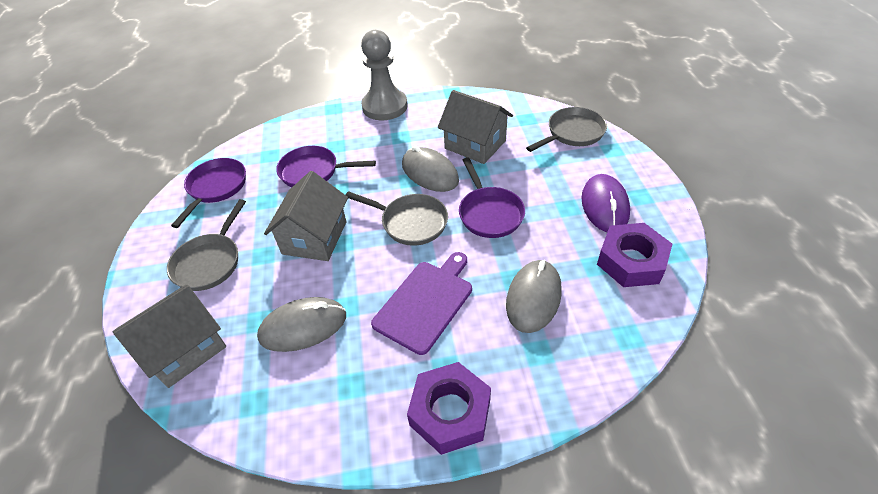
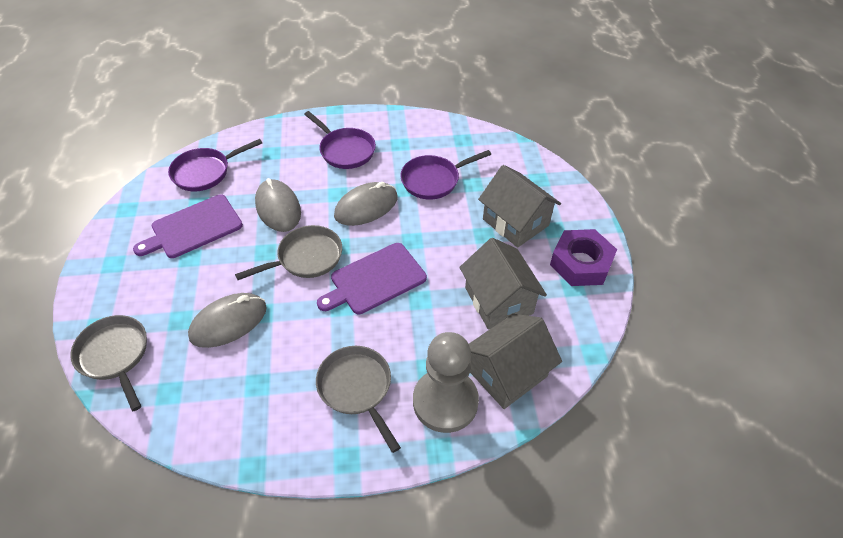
purple cutting board: [371,252,472,355] = 1 -> [133,195,243,258] [317,243,427,314] = 2
purple mouse: [581,174,630,232] = 1 -> none = 0
purple nut: [407,362,491,455] [597,223,672,287] = 2 -> [550,229,617,286] = 1

